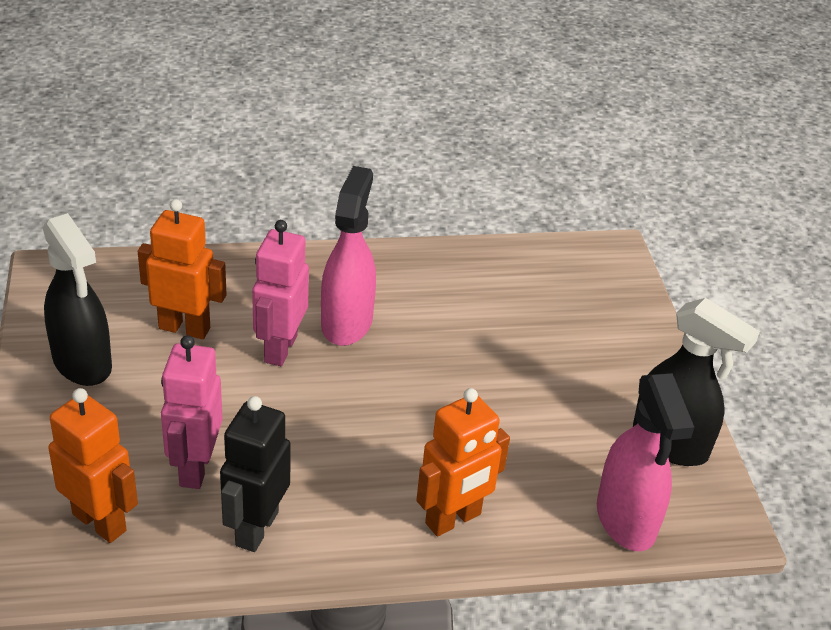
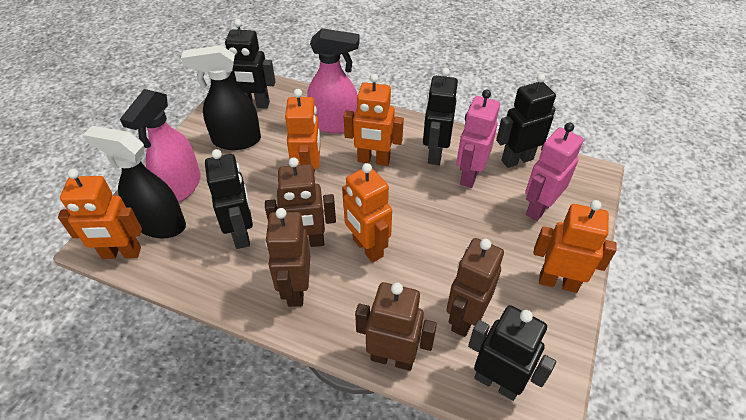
black robot: [220,396,291,552] = 1 -> [205,149,253,249] [225,19,276,109] [423,68,458,165] [468,305,556,401] [496,74,556,168] = 5
brown robot: none = 0 -> [265,157,336,247] [265,208,310,307] [355,282,437,371] [447,238,504,337] = 4
orange robot: [48,388,138,543] [138,199,227,339] [416,388,510,537] = 3 -> [58,169,142,259] [285,89,321,172] [342,163,392,263] [344,74,404,166] [533,200,617,293] = 5

